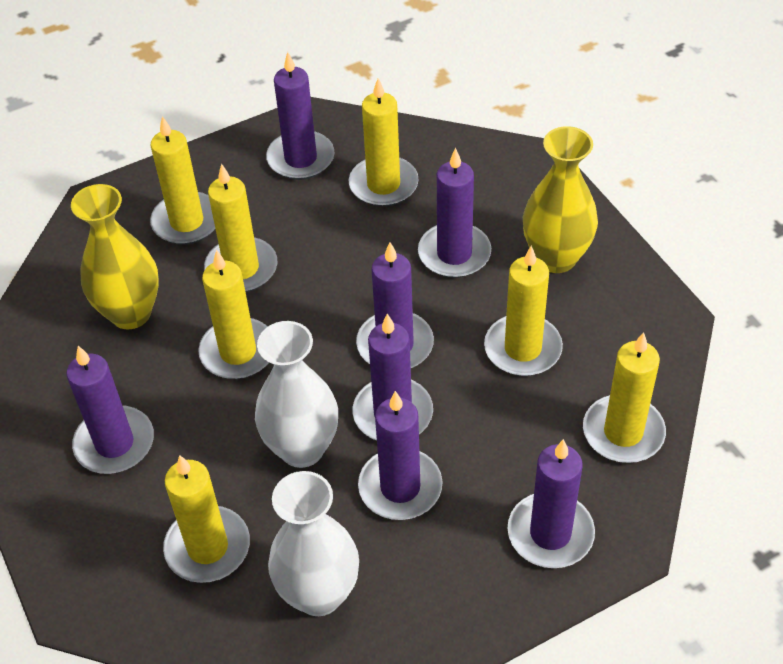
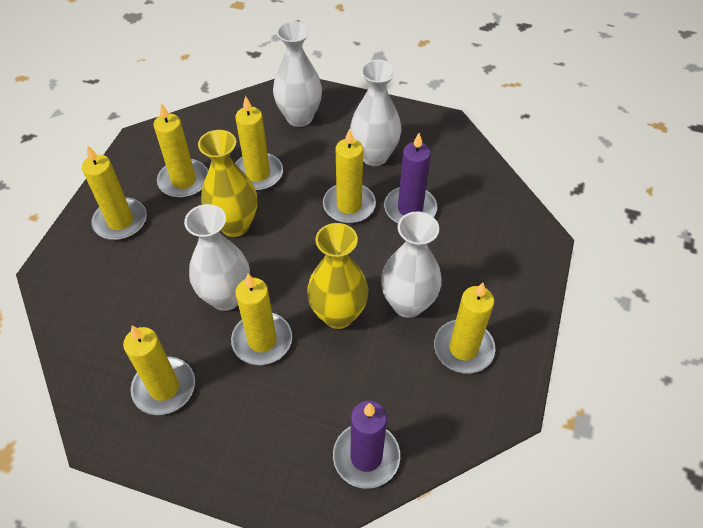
purple candle: [66,346,154,474] [266,52,334,180] [353,313,433,440] [356,242,434,368] [358,391,442,520] [418,148,491,278] [507,439,595,568] = 7 -> [333,401,400,489] [384,133,437,224] = 2
white vase: [255,321,338,468] [268,471,359,616] = 2 -> [184,204,250,311] [273,21,322,127] [350,60,401,166] [381,211,442,318] = 4

